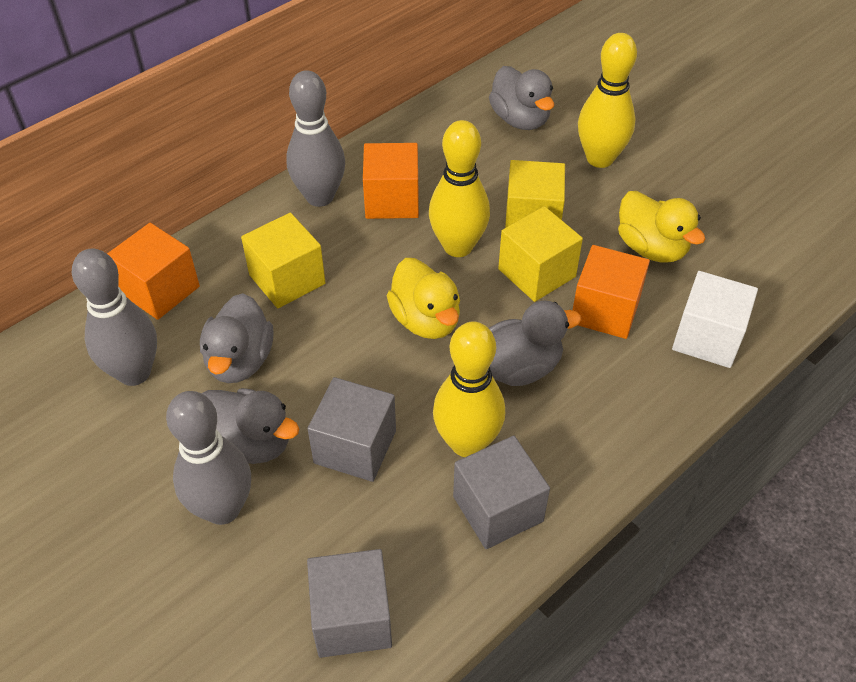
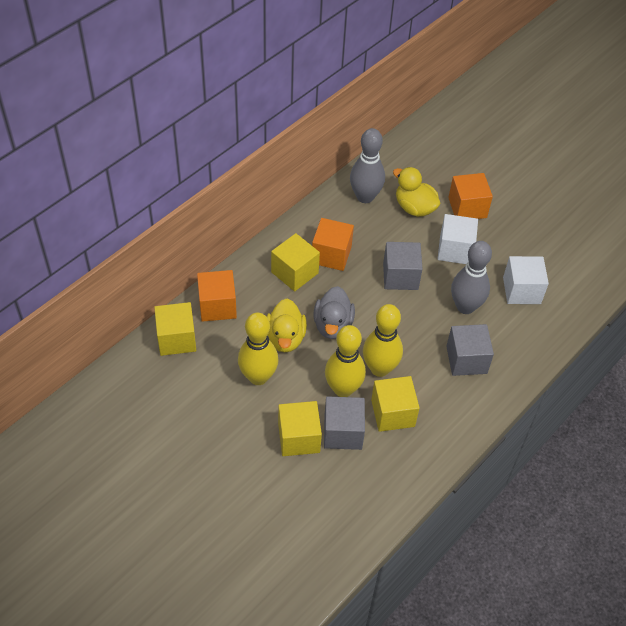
grey bowling pin: [72,248,157,386] [166,391,251,525] [286,70,345,207] = 3 -> [350,128,385,203] [451,241,492,314] = 2
grey duck: [200,293,273,383] [202,388,299,464] [489,66,554,130] [489,301,581,386] = 4 -> [313,286,355,339] = 1
white cube: [672,271,758,368] = 1 -> [438,214,478,264] [503,256,549,304] = 2
yellow cube: [241,213,325,308] [498,206,583,302] [505,160,565,228] = 3 -> [154,302,196,356] [271,233,320,291] [278,401,322,456] [371,376,420,432] = 4

